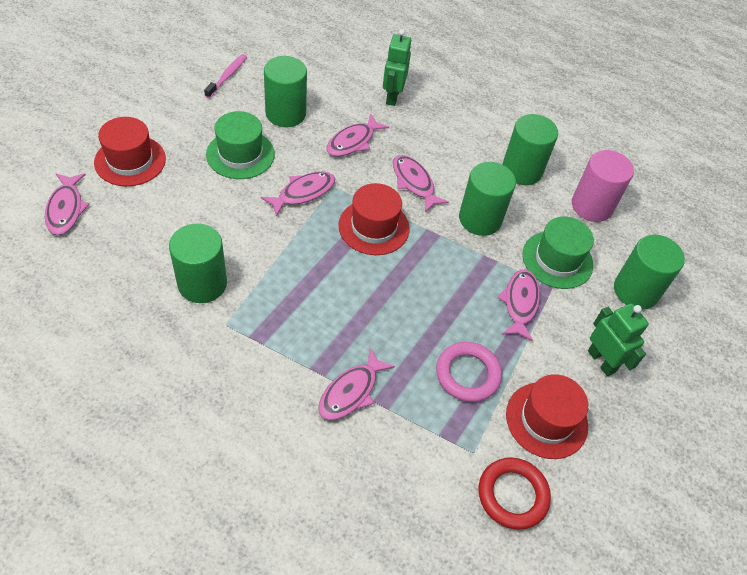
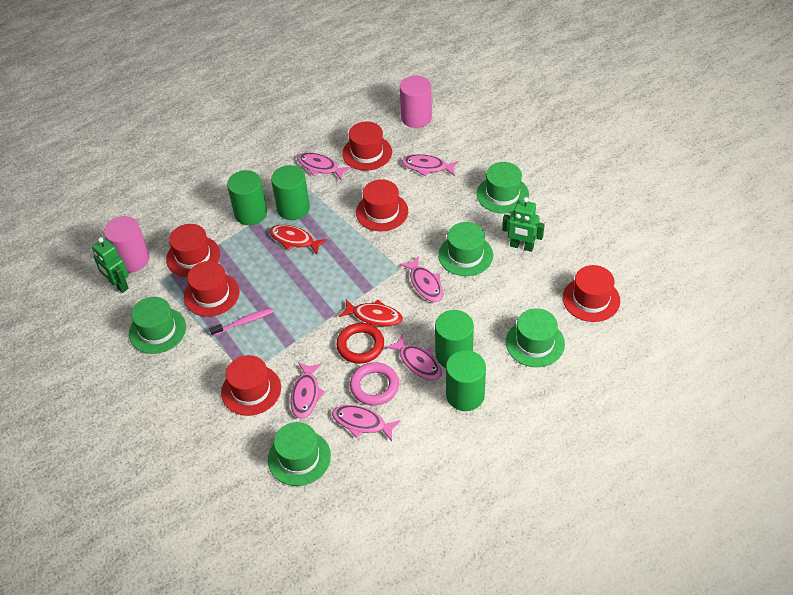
green cylinder: [169,224,227,303] [264,56,307,127] [459,162,516,236] [502,114,558,185] [614,235,685,310] = 5 -> [227,170,267,225] [271,165,310,220] [435,310,474,368] [446,350,486,411] = 4
green hat: [206,111,275,179] [522,217,594,289] = 2 -> [129,297,186,354] [268,422,331,486] [438,222,493,276] [477,162,529,214] [506,308,565,367] = 5
pink cylinder: [572,150,634,222] = 1 -> [104,216,150,272] [400,76,432,128] = 2
red fish: none = 0 -> [269,225,327,254] [339,299,403,326] = 2
red hat: [94,117,166,186] [338,183,409,255] [506,374,588,459] = 3 -> [166,224,220,277] [184,261,240,317] [221,355,281,416] [342,121,392,171] [356,179,408,231] [563,265,620,322] = 6

